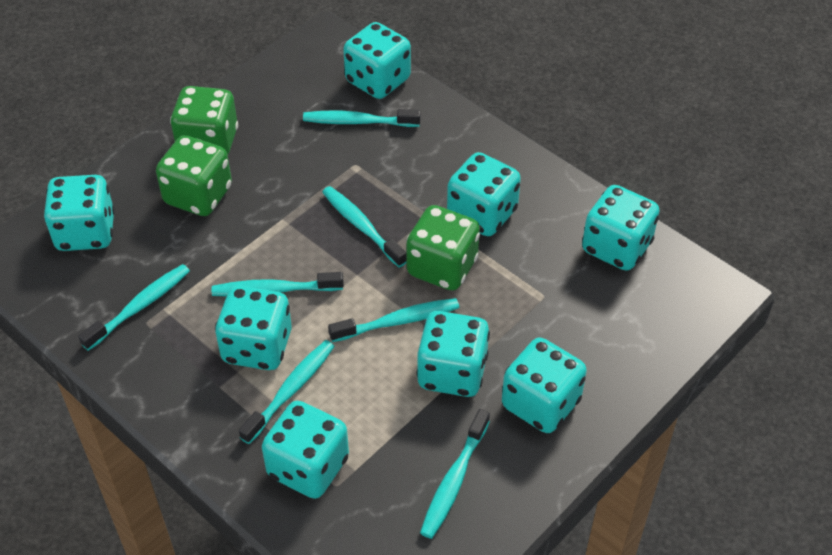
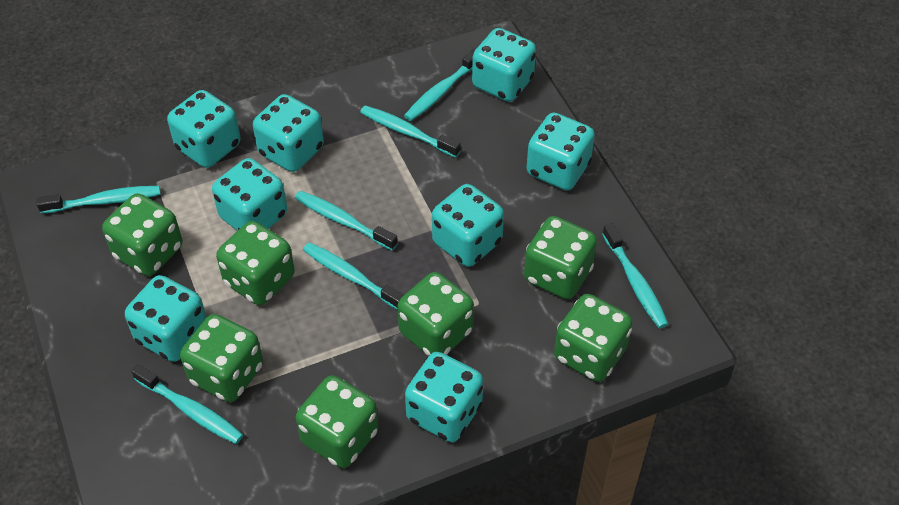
green dice: [156,135,232,216] [170,86,238,154] [406,205,480,291] = 3 -> [102,193,182,276] [180,314,263,402] [216,221,295,305] [296,375,379,468] [397,272,474,356] [524,216,597,299] [554,294,633,382] = 7

